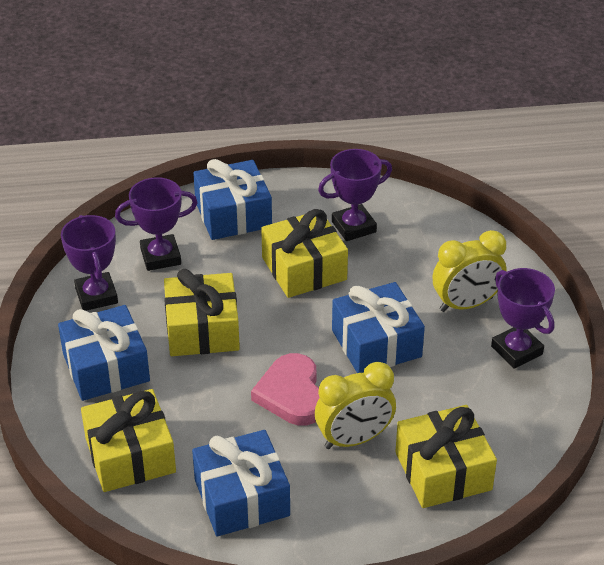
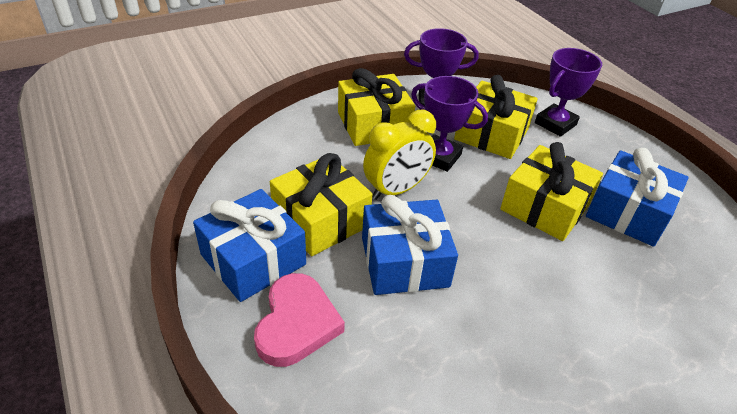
blue gift: [58,305,150,401] [192,430,290,536] [193,159,272,240] [332,282,425,373] = 4 -> [193,189,306,302] [362,195,458,295] [586,148,689,247] = 3
purple trophy: [61,215,118,311] [115,177,198,271] [318,149,392,241] [491,268,555,369] = 4 -> [404,28,479,110] [411,76,488,172] [535,48,602,137] = 3
yellow clock: [315,362,396,449] [433,230,507,312] = 2 -> [363,110,436,200] = 1

